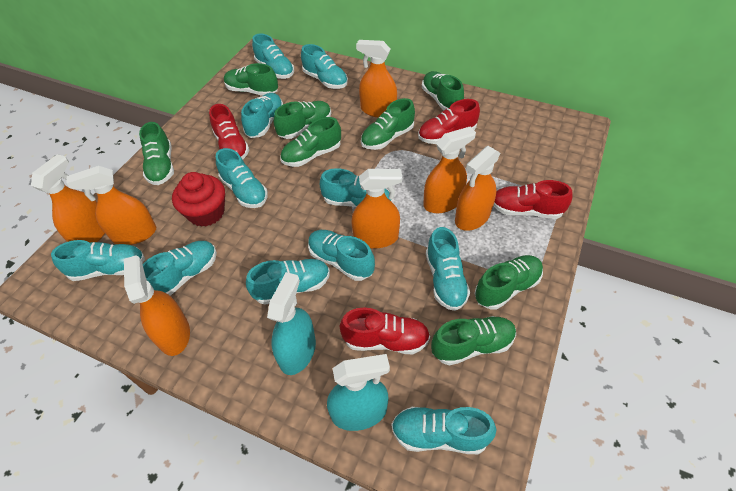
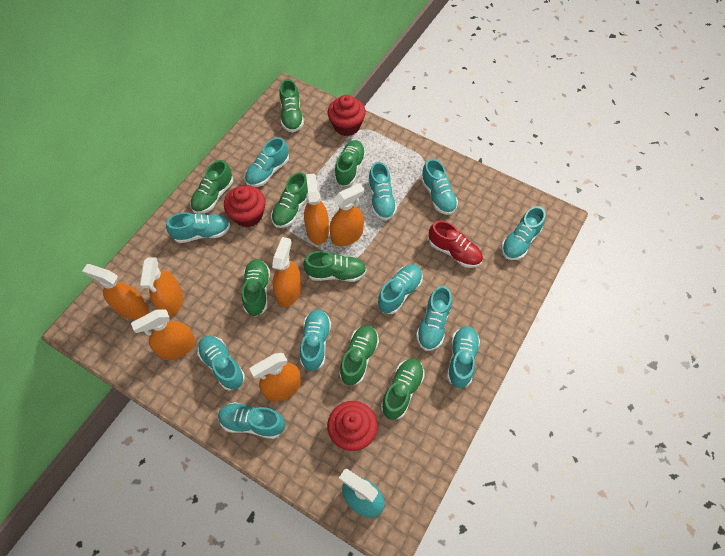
red cupcake: [172,172,225,227] = 1 -> [224,185,265,227] [327,401,378,451] [328,95,366,136] = 3
red shoe: [209,104,249,159] [340,308,430,354] [418,99,480,144] [493,180,573,219] = 4 -> [429,221,483,268] = 1
turquoise spray bottle: [267,272,316,375] [327,354,390,431] = 2 -> [339,469,385,518] = 1

